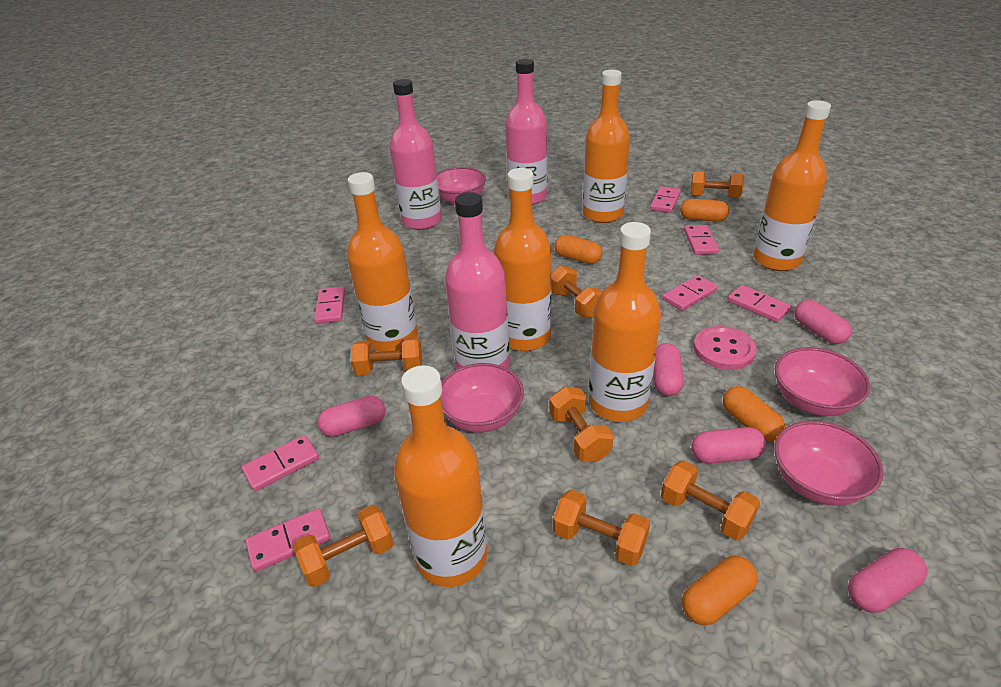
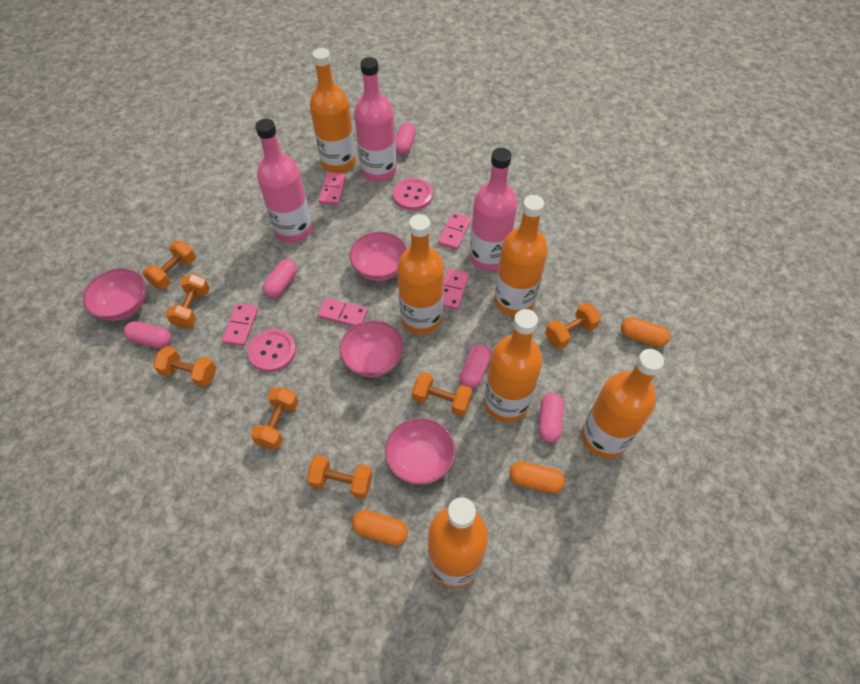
orange capsule: [554,235,602,264] [680,199,729,222] [682,556,758,625] [723,386,785,442] = 4 -> [352,510,408,546] [510,461,565,493] [621,317,670,347] = 3
pink button: [694,326,756,370] = 1 -> [248,329,296,372] [393,178,433,211] = 2
pink domino: [242,435,319,492] [246,508,330,572] [314,287,345,324] [650,186,681,213] [662,275,718,311] [684,225,719,255] [727,285,791,322] = 7 -> [222,303,258,346] [318,298,368,326] [319,172,346,205] [438,213,471,250] [443,269,469,310] = 5

